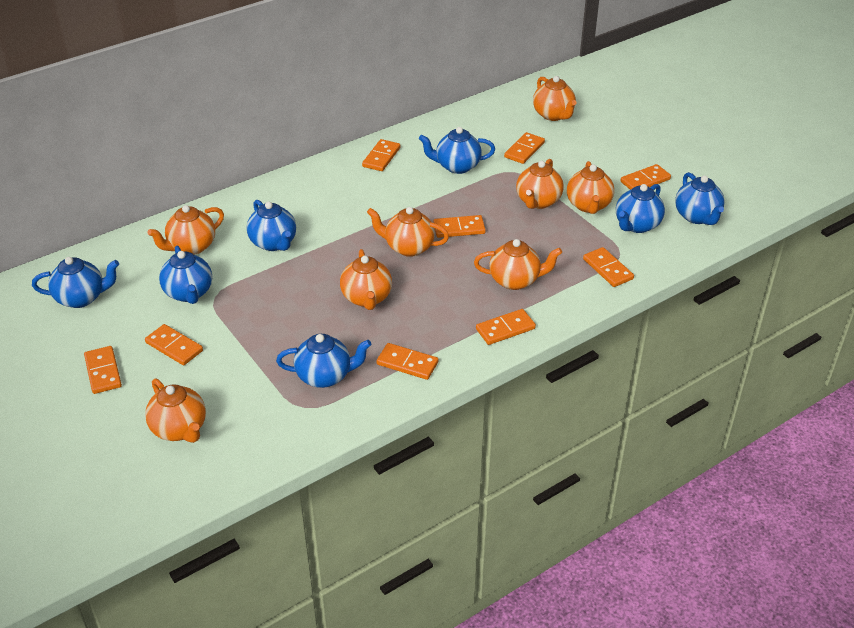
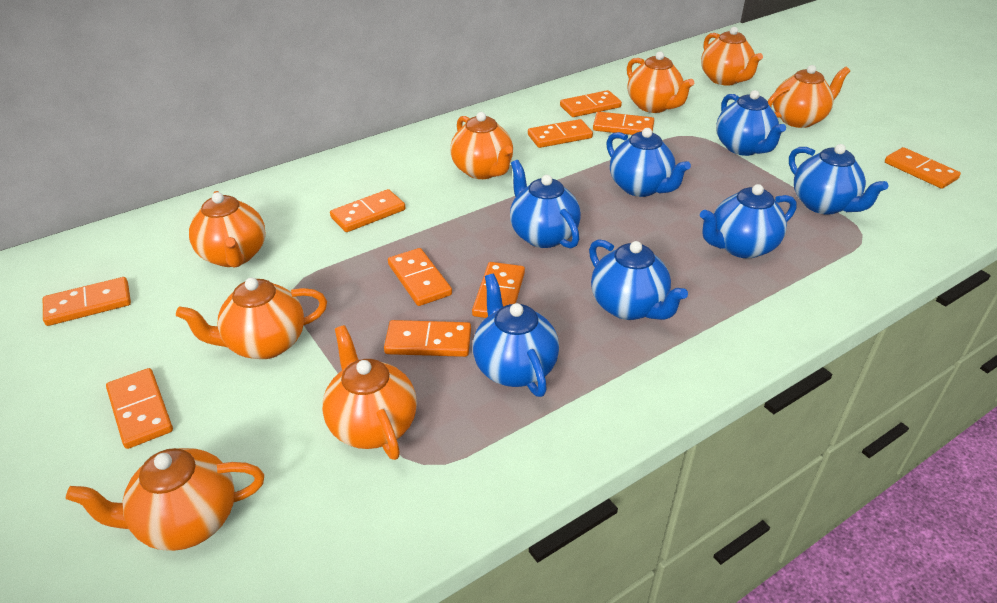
orange domino: [84,346,122,394] [145,324,203,365] [362,139,400,171] [377,343,438,380] [433,215,486,238] [476,309,536,345] [504,132,545,164] [583,247,634,287] [620,164,671,190] = 9 -> [43,277,131,326] [106,368,173,449] [330,189,405,232] [384,320,471,357] [388,248,452,306] [472,262,525,318] [528,119,593,148] [560,90,622,117] [593,112,654,135] [885,147,961,189] = 10

